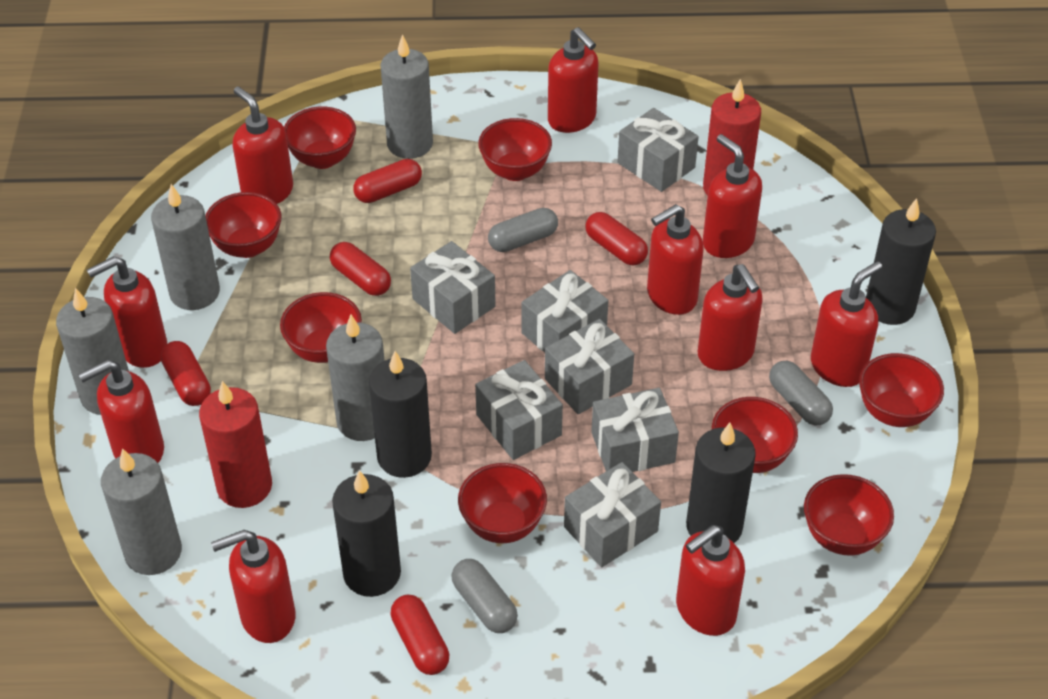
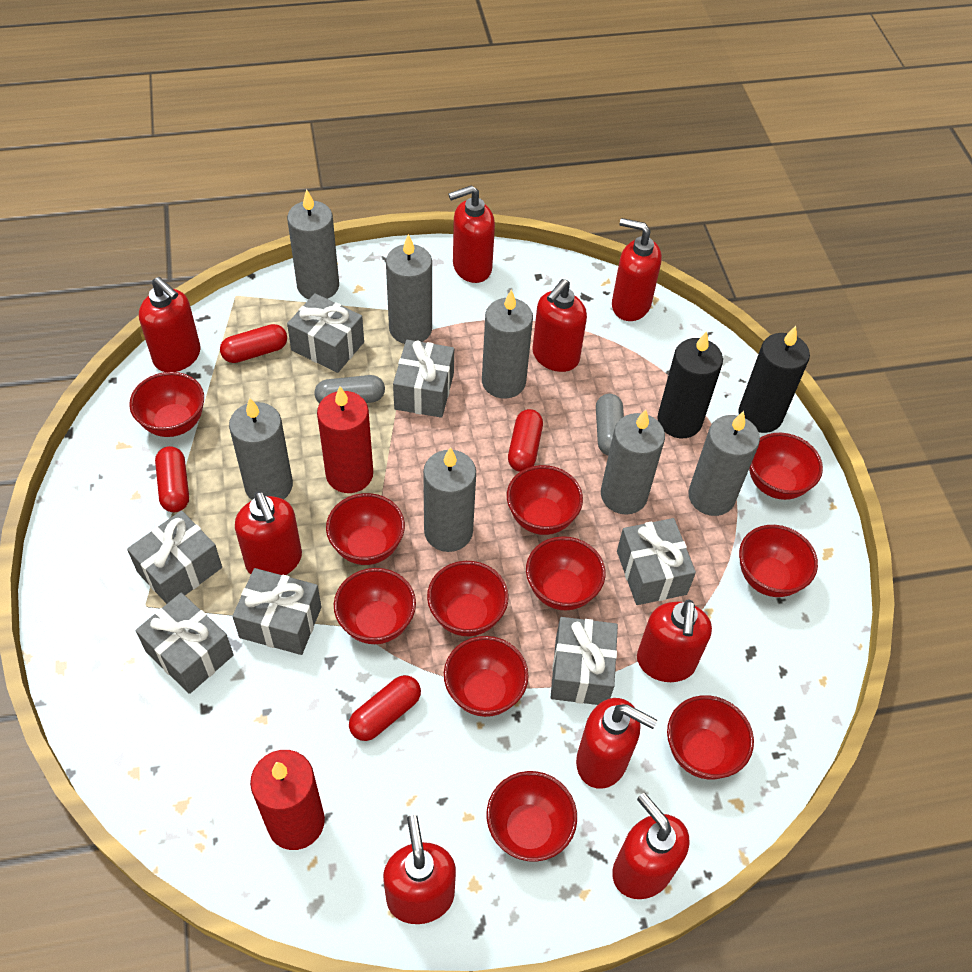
black candle: [332,470,401,597] [369,351,432,478] [686,423,756,543] [866,198,936,325] = 4 -> [657,331,723,438] [738,326,810,433] = 2
grey candle: [56,288,129,415] [101,448,182,575] [151,184,220,310] [326,315,385,441] [380,34,433,159] = 5 -> [229,398,293,500] [287,189,339,299] [386,234,432,344] [423,447,476,552] [482,289,533,399] [601,409,665,515] [688,411,760,516] = 7
grey capsule: [451,559,518,633] [488,208,558,252] [769,361,833,426] = 3 -> [314,375,385,403] [596,394,624,455] = 2
red bowl: [205,192,281,258] [280,292,362,363] [284,106,356,169] [458,463,547,543] [478,118,552,181] [712,397,798,473] [804,474,894,556] [859,353,944,427] = 8 -> [129,372,204,437] [326,493,405,565] [334,568,416,644] [427,561,508,636] [444,636,529,717] [487,771,577,862] [507,465,583,535] [526,536,605,610] [667,695,754,779] [739,525,818,597] [749,433,823,500] = 11
red capsule: [161,341,211,406] [330,242,391,296] [353,159,422,203] [390,595,449,675] [586,212,648,266] = 5 -> [155,446,189,512] [220,324,287,363] [349,675,421,741] [508,409,543,472] = 4
red soap dispenser: [78,360,164,463] [87,256,167,368] [211,530,296,643] [233,86,293,204] [548,27,598,133] [647,204,703,315] [676,525,745,636] [698,264,763,371] [703,134,762,258] [811,261,882,387] = 10 -> [139,277,201,372] [235,491,302,575] [383,815,456,924] [448,185,495,283] [532,279,587,372] [576,698,657,789] [612,218,662,321] [612,793,689,899] [637,599,712,682] = 9

